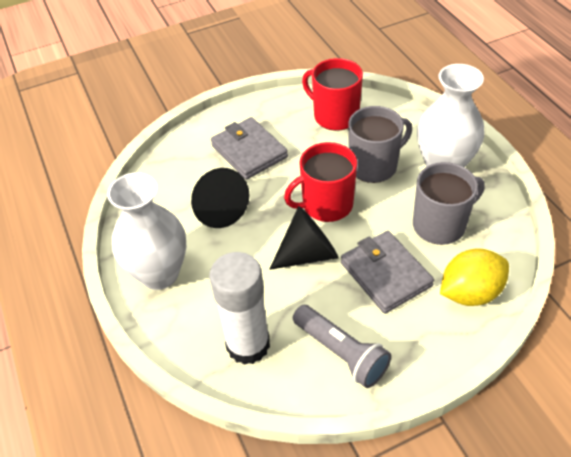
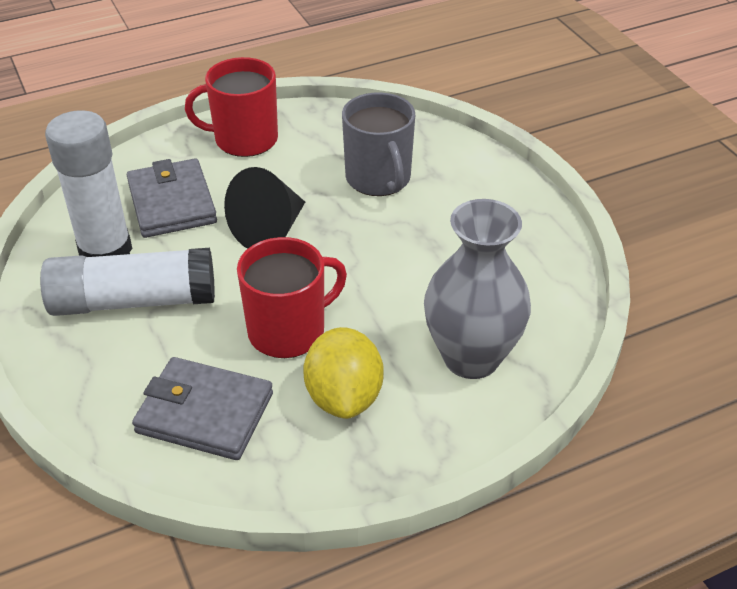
black cone: [191,168,250,228] [269,206,338,270] = 2 -> [224,167,305,248] = 1
grey flashlight: [293,305,391,388] = 1 -> none = 0
grey mug: [348,106,412,183] [413,162,485,245] = 2 -> [342,92,415,196] = 1
grey vase: none = 0 -> [424,199,531,379] = 1
white glue stick: [209,252,270,365] = 1 -> [40,248,215,316] [45,110,133,257] = 2
white vase: [107,173,186,290] [417,64,485,167] = 2 -> none = 0

